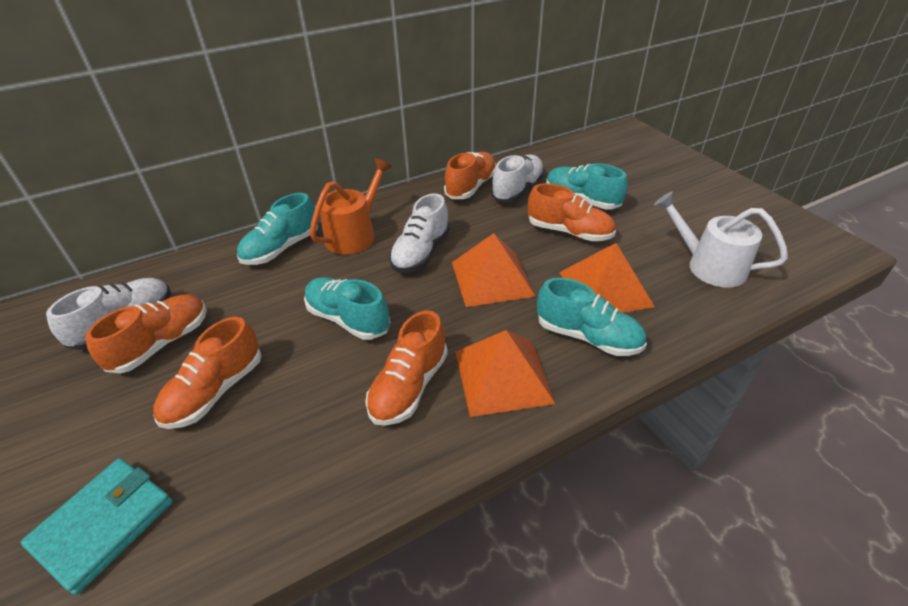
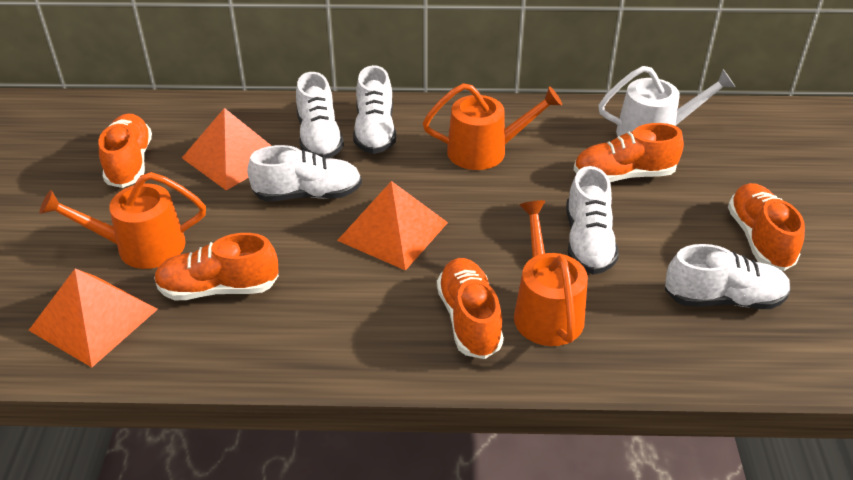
orange watering can: [310,158,392,254] = 1 -> [39,172,206,269] [423,83,562,170] [514,200,588,346] = 3
turquoise shoe: [237,193,318,265] [304,277,390,340] [537,278,647,356] [546,163,628,209] = 4 -> none = 0
turquoise wallet: [20,458,173,595] = 1 -> none = 0
white shoe: [46,278,171,350] [389,193,450,273] [491,155,544,202] = 3 -> [247,145,362,201] [296,72,344,159] [353,65,396,154] [566,166,619,275] [665,244,791,309] = 5

